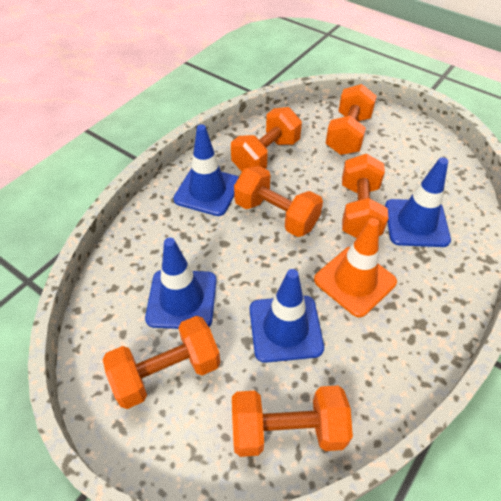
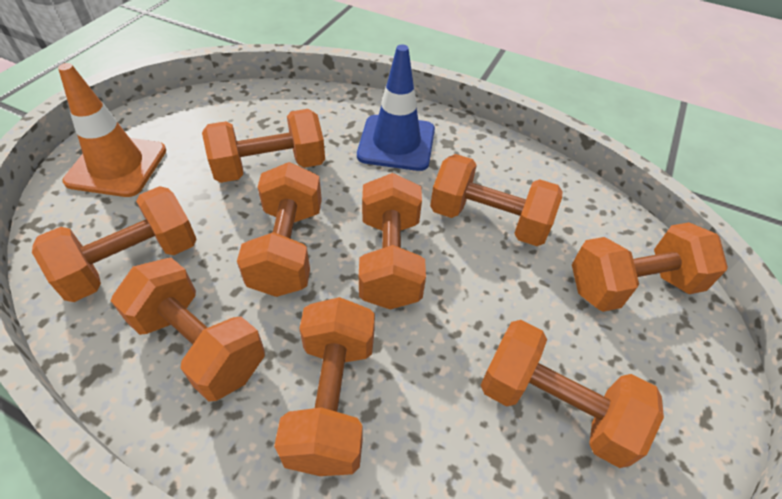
blue traffic cone: [145,238,217,329] [173,124,239,216] [250,269,324,363] [385,157,451,247] = 4 -> [357,44,435,171] = 1
orange dumbbell: [103,316,221,409] [231,107,302,172] [232,385,353,457] [234,166,323,237] [326,84,377,155] [342,154,389,238] = 6 -> [32,186,197,302] [111,258,265,402] [202,109,325,183] [237,162,322,297] [274,297,375,476] [359,173,426,309] [430,154,562,246] [481,320,664,468] [572,222,728,312] = 9

